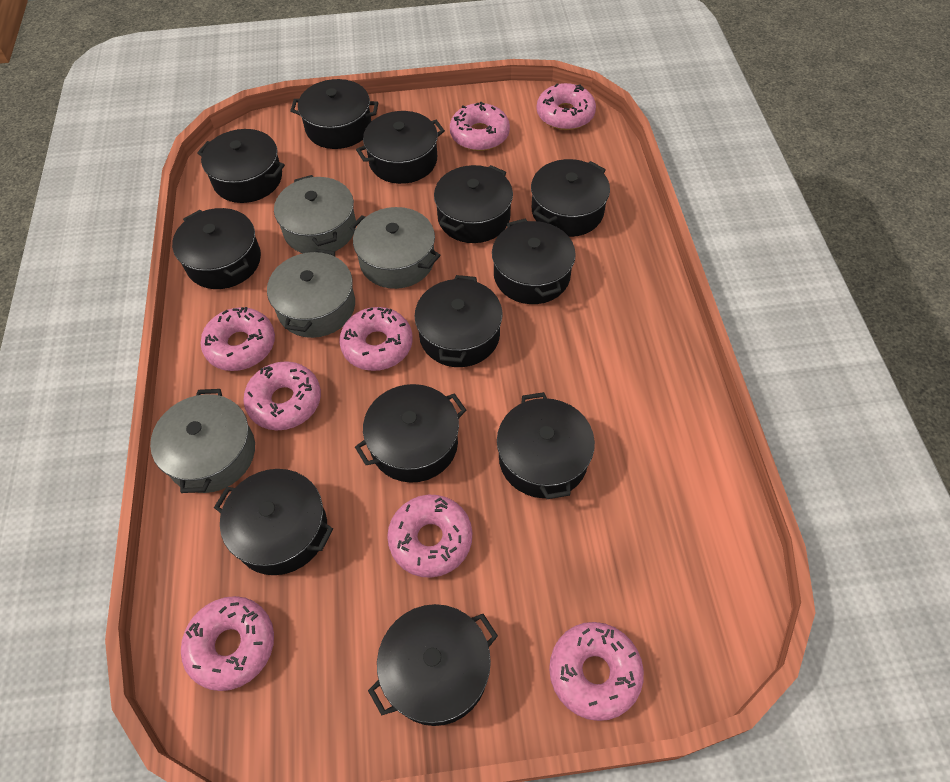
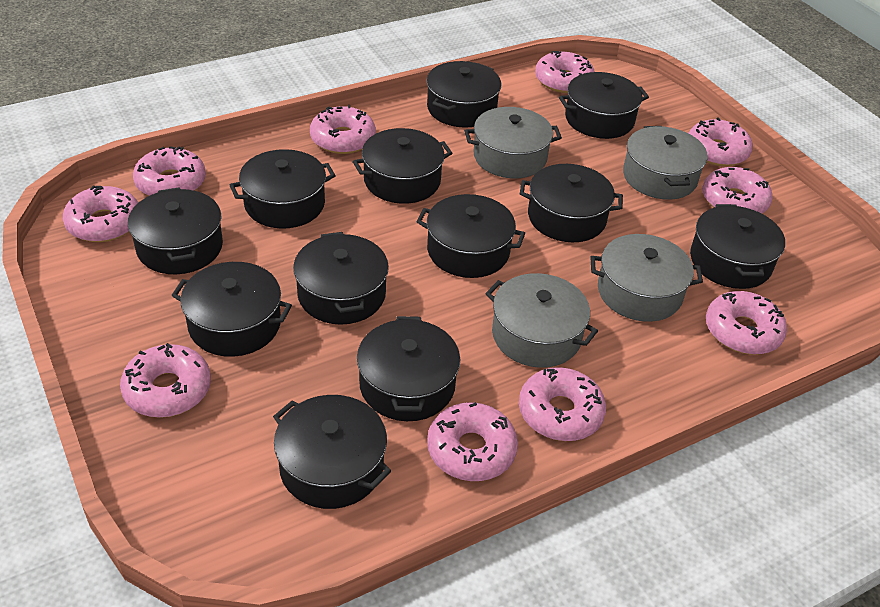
pink donut: [181,596,274,691] [201,307,275,371] [243,361,321,430] [339,307,413,371] [387,495,472,578] [450,102,510,151] [536,83,596,130] [549,622,644,721] = 8 -> [63,186,138,242] [120,343,211,418] [133,146,206,196] [310,105,376,154] [427,402,518,481] [519,367,606,441] [535,51,595,93] [688,117,753,166] [702,167,773,214] [706,291,787,355] = 10

